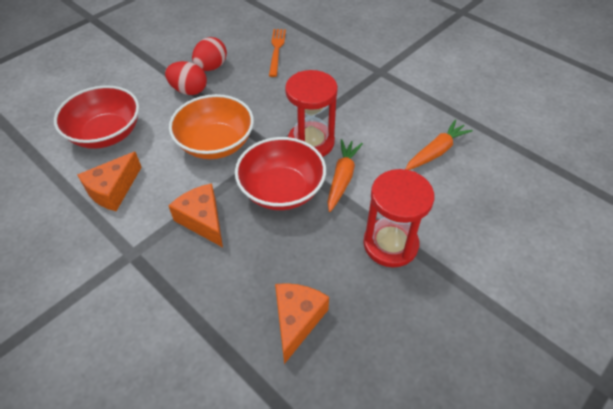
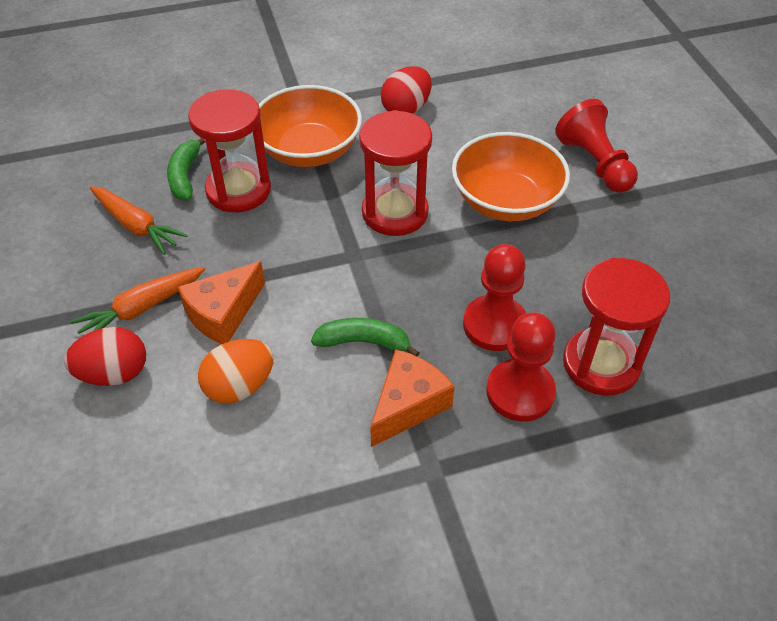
green banana: none = 0 -> [167,138,205,201] [311,318,419,356] = 2
orange bowl: [169,94,254,159] = 1 -> [259,85,362,167] [452,132,570,221] = 2
orange cheese: [77,152,142,211] [169,183,223,247] [275,283,329,364] = 3 -> [178,261,265,344] [370,349,455,447] = 2
orange egg: none = 0 -> [198,339,274,404] = 1
orange fork: [269,29,286,77] = 1 -> none = 0
red bowl: [54,85,139,149] [235,137,326,210] = 2 -> none = 0
red hourglass: [285,70,338,157] [363,169,434,268] = 2 -> [188,89,271,212] [359,110,432,236] [563,258,670,396] = 3
red pawn: none = 0 -> [463,244,526,351] [486,312,556,422] [555,99,638,193] = 3

